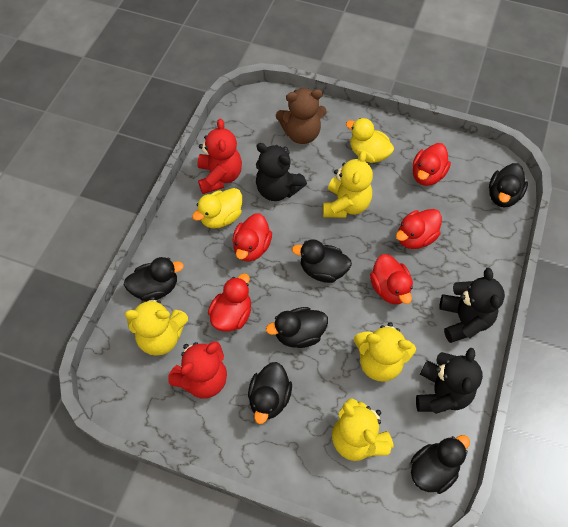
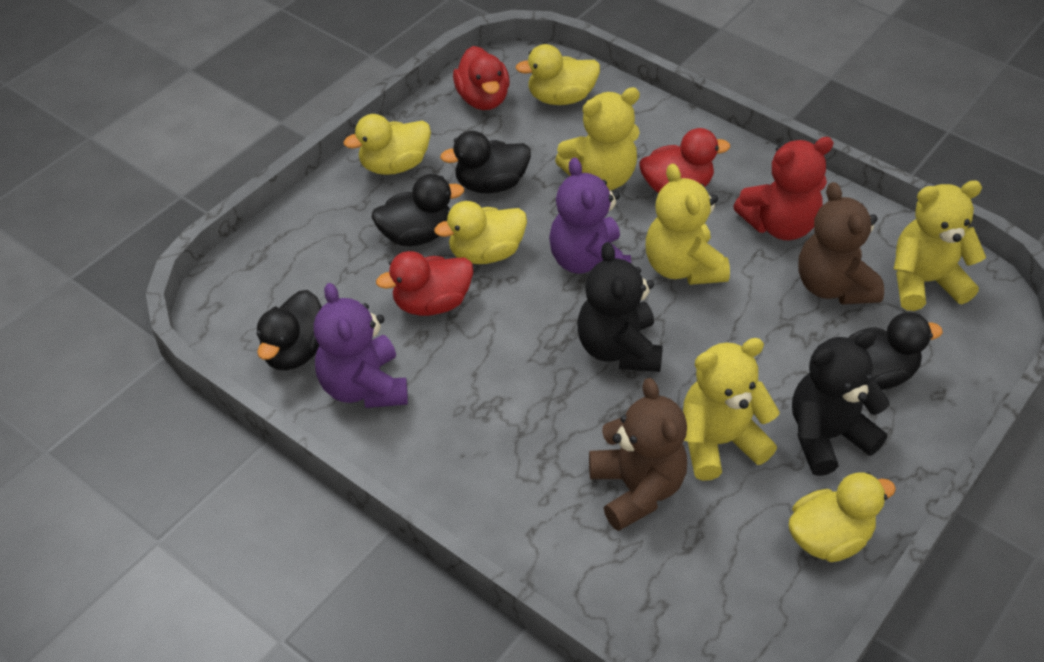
black duck: [124,257,184,302] [248,362,292,424] [266,307,328,348] [292,239,352,283] [410,435,470,494] [489,163,528,207] = 6 -> [256,290,322,370] [372,174,464,246] [440,131,531,194] [849,312,943,390] = 4
black teddy bear: [256,143,307,201] [416,348,483,414] [439,268,505,343] = 3 -> [577,242,663,372] [792,330,890,476] = 2
brown teddy bear: [276,88,326,144] = 1 -> [589,378,687,531] [798,182,884,305] = 2
purple teddy bear: none = 0 -> [314,283,408,408] [549,157,631,274] = 2
red duck: [208,273,251,332] [232,213,272,262] [370,254,413,305] [396,209,442,249] [412,143,451,186] = 5 -> [376,251,473,316] [453,46,510,110] [639,128,730,193] = 3
red teddy bear: [168,341,227,398] [197,119,242,194] = 2 -> [733,137,834,240] = 1
yellow duck: [192,188,242,229] [346,118,394,163] = 2 -> [343,114,431,175] [434,201,527,264] [515,44,600,105] [789,472,896,562] = 4

